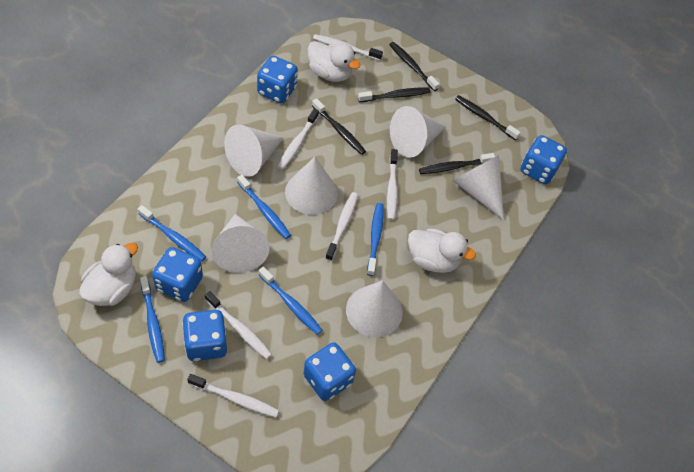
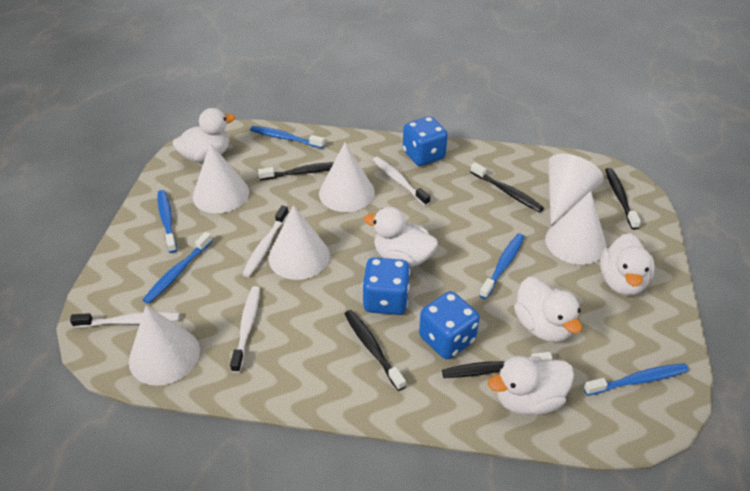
blue dice: [152,247,203,302] [182,310,227,361] [257,56,298,104] [304,342,356,401] [521,135,567,184] = 5 -> [362,257,410,315] [403,116,448,166] [419,291,480,359] = 3
white duck: [79,243,138,306] [308,41,360,82] [408,228,476,273] = 3 -> [173,108,235,163] [364,207,438,267] [488,356,574,415] [514,277,582,343] [600,233,654,296] = 5
white toothbrush: [187,374,279,418] [205,291,272,359] [277,109,319,170] [313,34,383,61] [325,192,358,261] [387,149,398,220] = 6 -> [70,312,180,328] [230,286,260,373] [242,206,289,277] [373,157,430,206] = 4

